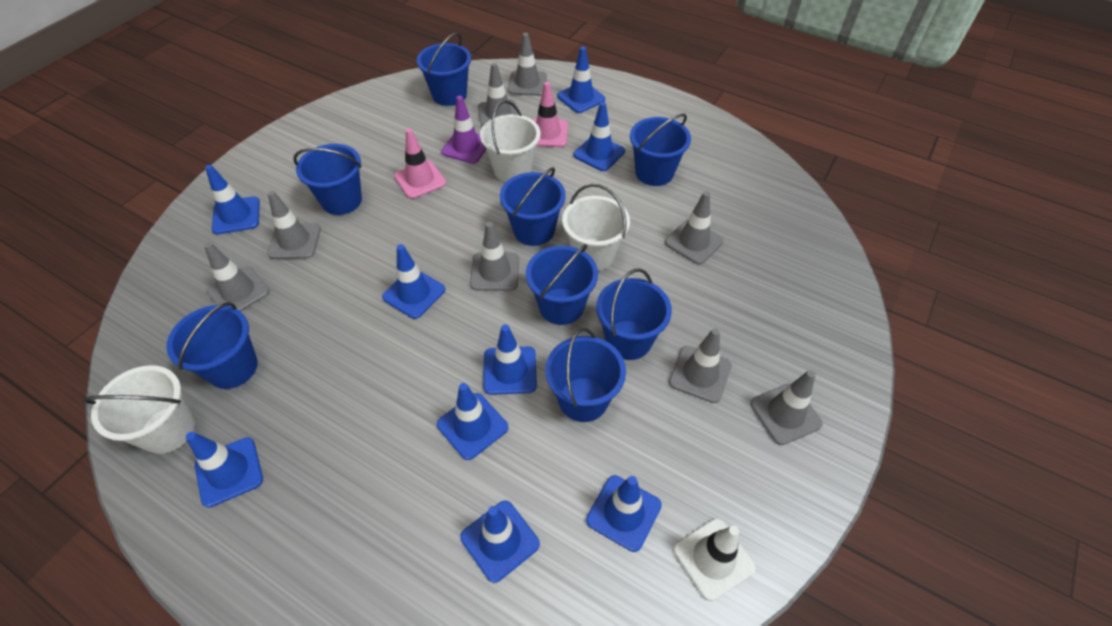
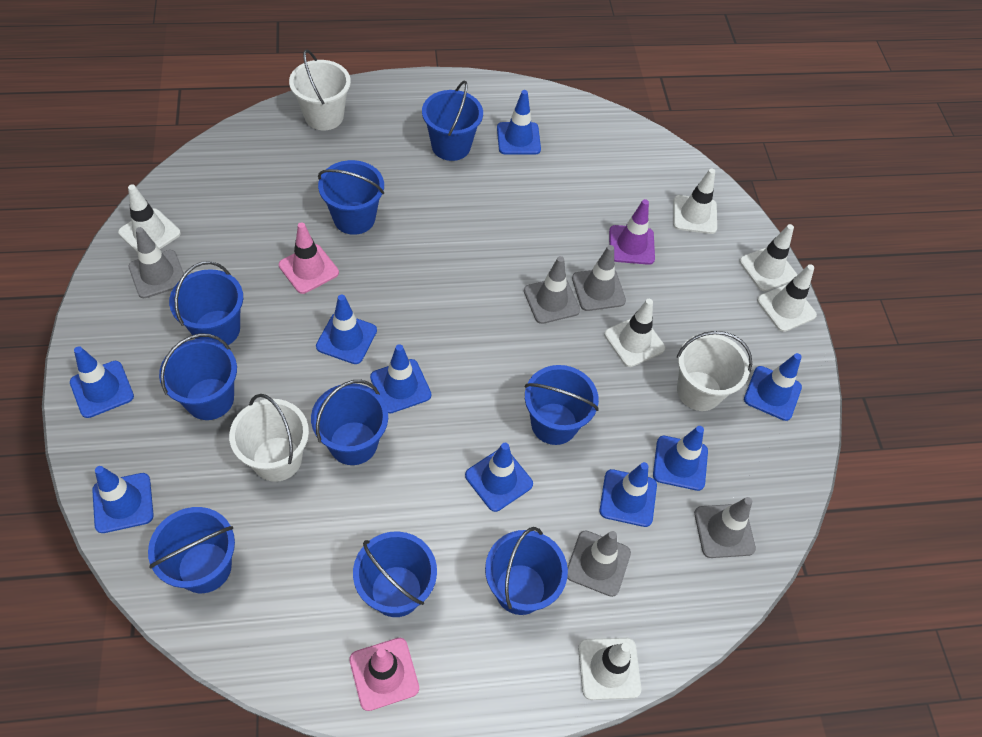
blue bucket: [166,302,258,389] [294,144,362,215] [417,33,471,106] [500,167,566,246] [526,244,598,325] [545,328,626,422] [596,269,672,360] [630,114,691,186] = 8 -> [148,507,235,593] [159,333,237,420] [169,261,243,345] [311,380,388,465] [318,160,384,235] [353,531,437,617] [422,81,483,161] [485,527,568,615] [525,365,599,445] = 9
grey traffic cone: [204,242,270,311] [267,191,321,259] [470,222,519,291] [478,63,518,127] [508,33,547,96] [665,191,724,265] [669,328,732,403] [750,370,823,445] = 8 -> [128,227,184,298] [524,256,580,324] [567,530,631,597] [572,245,626,311] [694,497,756,558] = 5
white traffic cone: [673,518,756,601] = 1 -> [118,184,181,253] [578,638,641,700] [604,299,665,367] [673,169,717,234] [739,224,797,291] [757,264,817,332] = 6

